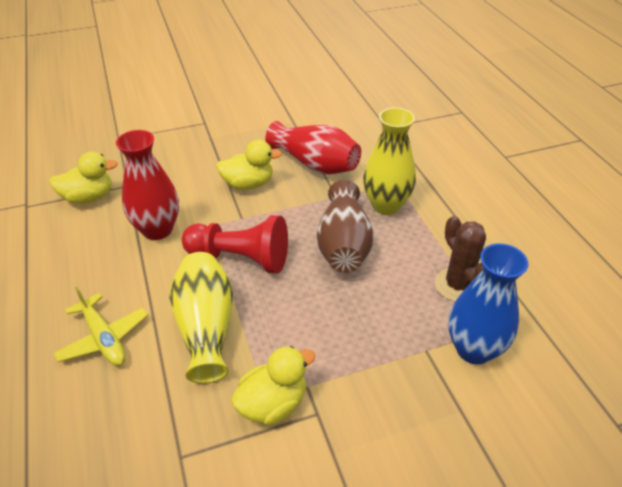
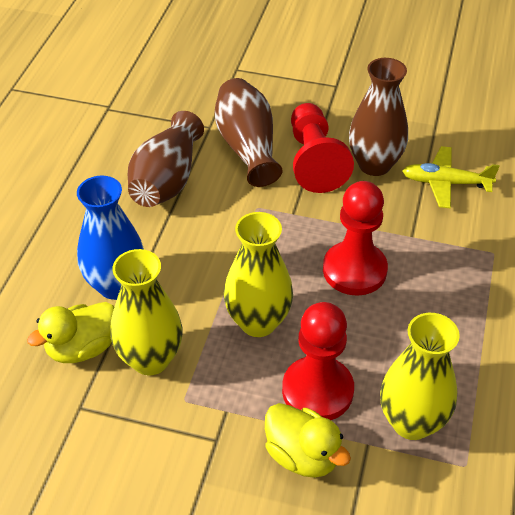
brown cactus: [435,216,486,302] = 1 -> none = 0
brown vase: [317,180,374,273] = 1 -> [128,111,204,207] [215,78,283,187] [349,58,408,176] = 3
red pawn: [182,215,288,274] = 1 -> [282,302,354,420] [291,103,354,193] [323,181,388,296] = 3
red vase: [116,130,179,240] [265,121,361,174] = 2 -> none = 0
yellow duck: [49,152,118,204] [216,140,282,190] [231,346,315,425] = 3 -> [27,302,114,363] [265,403,351,478] = 2
yellow vase: [169,252,233,383] [363,107,416,215] = 2 -> [110,249,183,375] [224,212,293,337] [380,313,460,440] = 3

